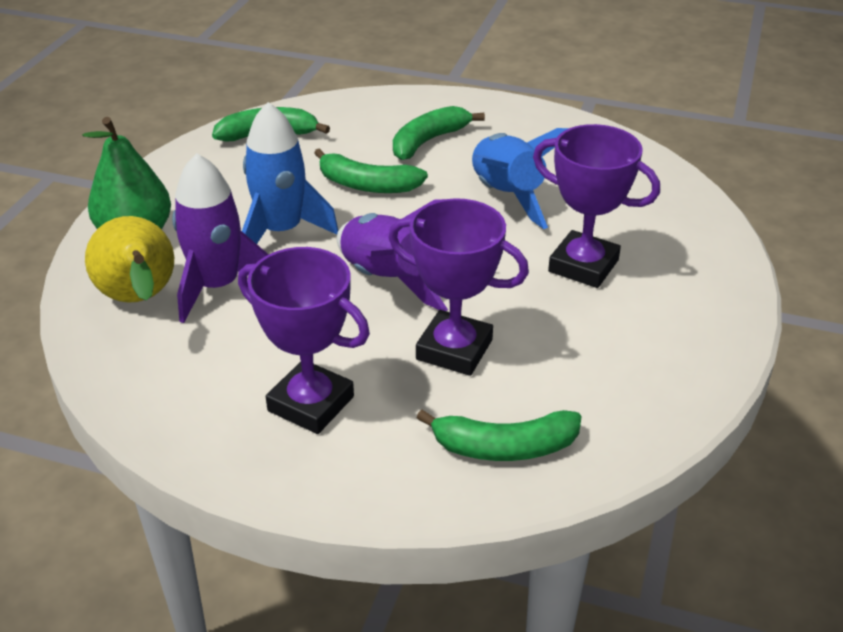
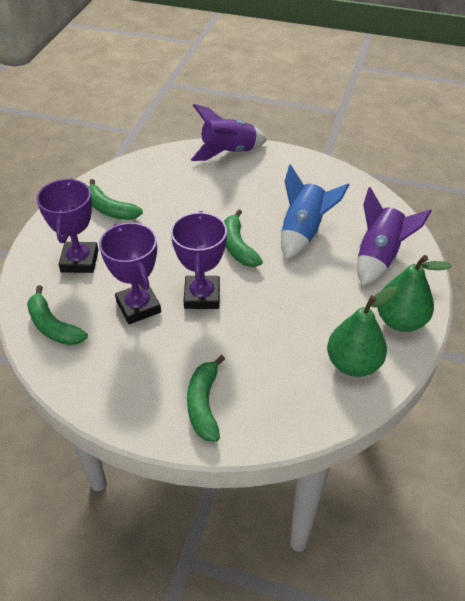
blue rocket: [242,102,339,244] [472,128,569,229] = 2 -> [281,164,349,260] = 1
green pear: [82,117,171,229] = 1 -> [327,286,398,377] [377,255,452,332] = 2
yellow pear: [85,216,174,303] = 1 -> none = 0

